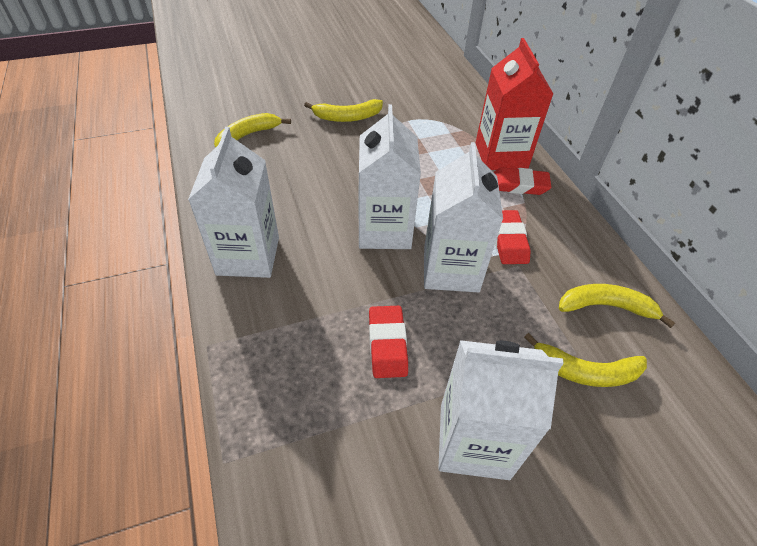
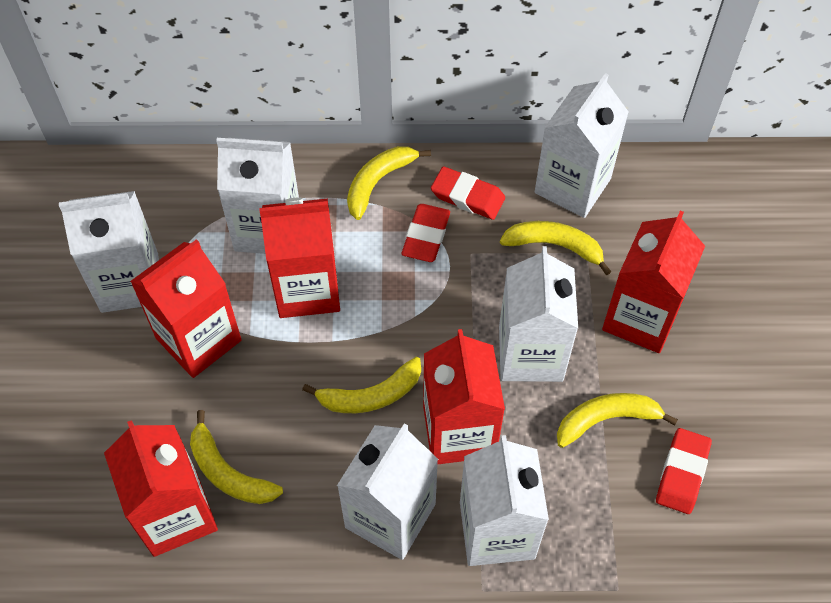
red carton: [476,38,553,170] = 1 -> [104,420,218,557] [130,239,242,378] [259,197,340,318] [423,329,505,465] [602,211,705,353] = 5
white carton: [188,127,279,278] [358,104,421,249] [424,142,503,292] [438,340,564,480] = 4 -> [59,191,159,313] [216,138,299,254] [337,423,438,560] [460,435,549,566] [499,246,578,382] [535,73,629,218] = 6
yellow banana: [214,113,291,148] [304,99,383,122] [524,333,647,387] [559,284,675,328] = 4 -> [190,410,283,504] [302,357,421,413] [347,146,431,220] [500,221,612,275] [557,393,678,448] = 5

